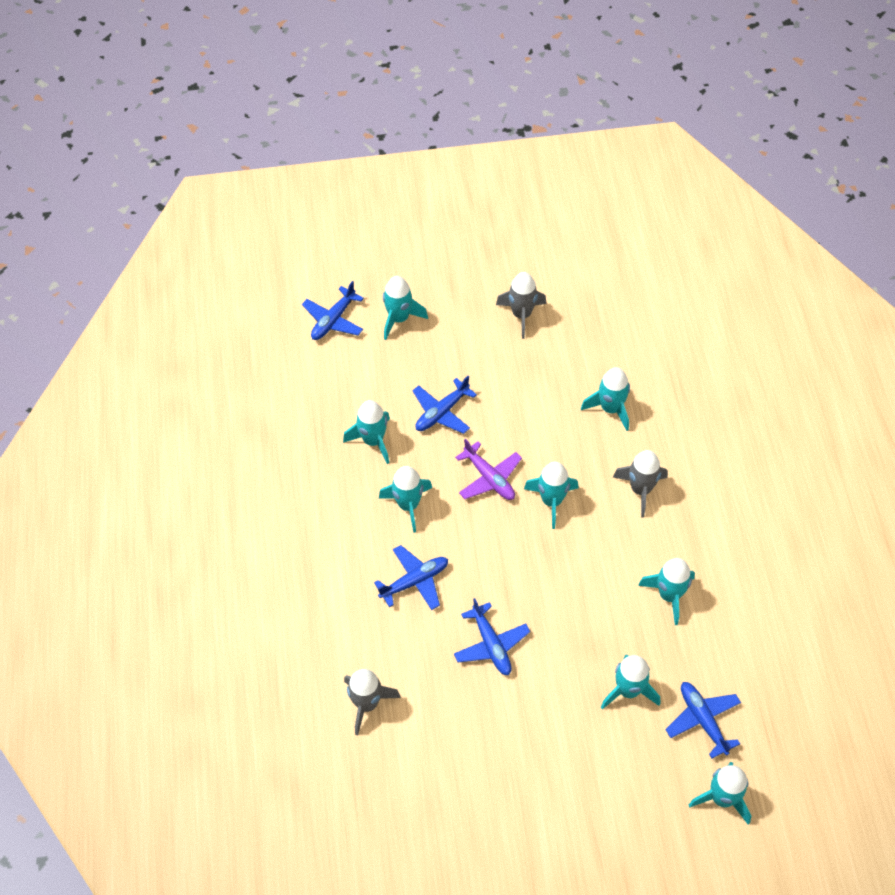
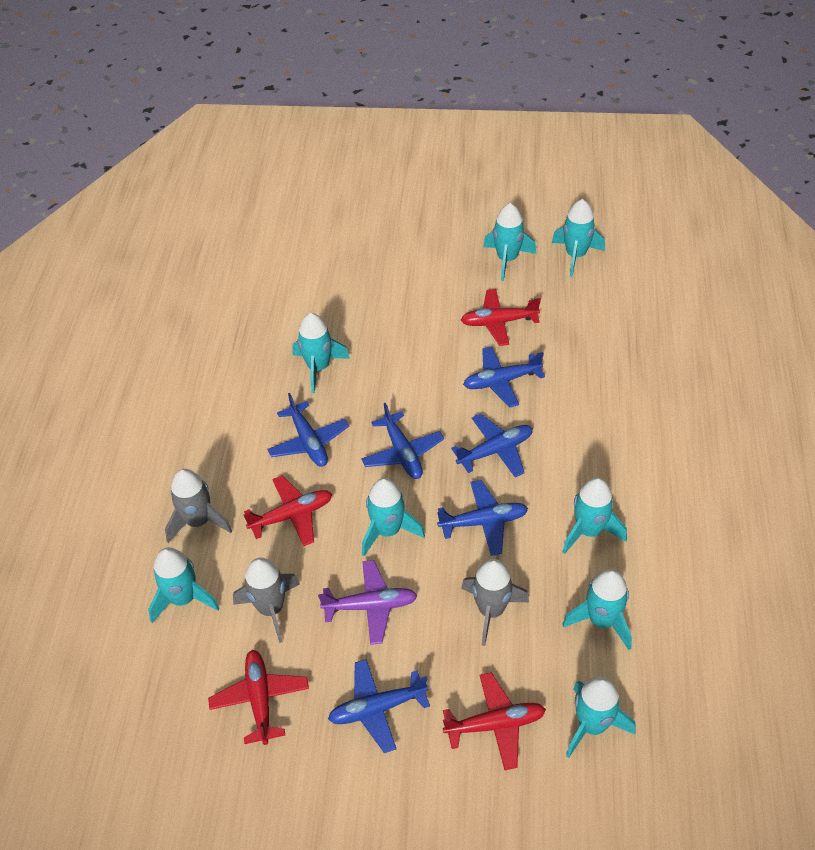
blue plane: [302,281,364,340] [374,545,448,610] [412,376,477,434] [454,598,530,675] [665,682,741,758] = 5 -> [267,393,349,467] [328,659,430,753] [361,403,444,479] [437,480,528,556] [451,414,533,477] [463,346,545,408] = 6
red plane: none = 0 -> [208,650,309,745] [244,476,332,546] [443,672,546,770] [461,289,541,346] = 4

